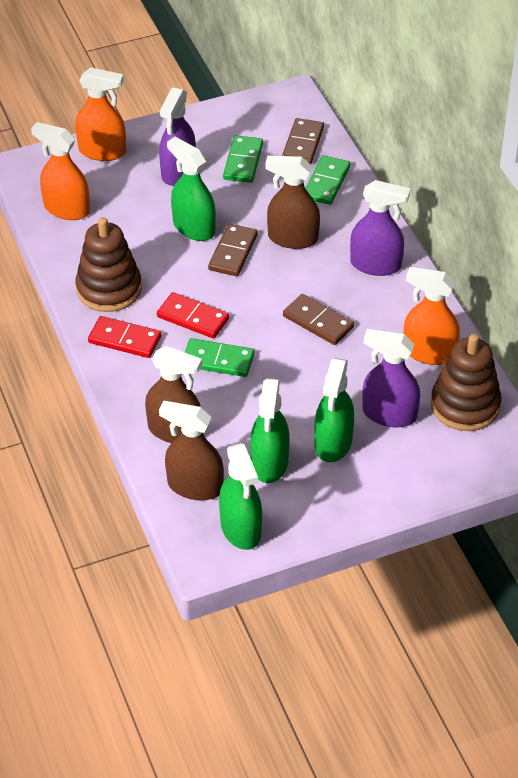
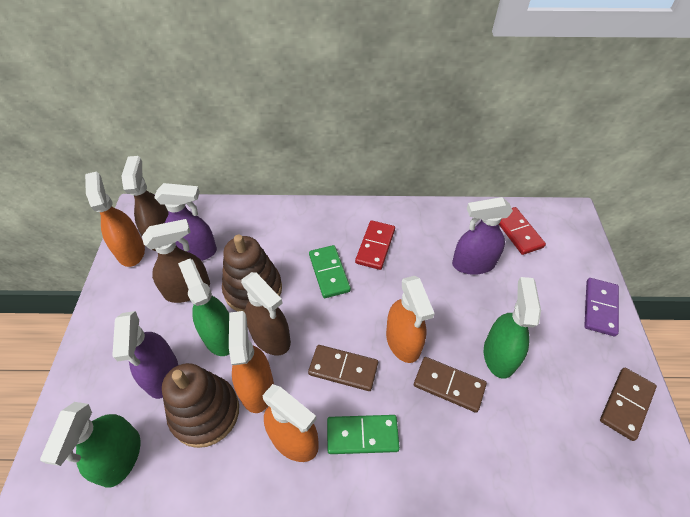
green domino: [185,338,255,377] [223,136,263,183] [305,155,350,205] = 3 -> [309,245,351,298] [327,415,400,454] = 2
green spray bottle: [167,137,216,241] [219,443,262,550] [250,378,290,483] [314,358,354,462] = 4 -> [40,402,140,488] [178,259,229,356] [484,277,541,379] = 3
orange spray bottle: [31,122,90,220] [75,68,126,161] [403,267,460,365] = 3 -> [85,172,145,267] [229,311,274,413] [263,384,319,462] [386,276,435,363] = 4
purple domino: none = 0 -> [584,278,619,336] = 1

